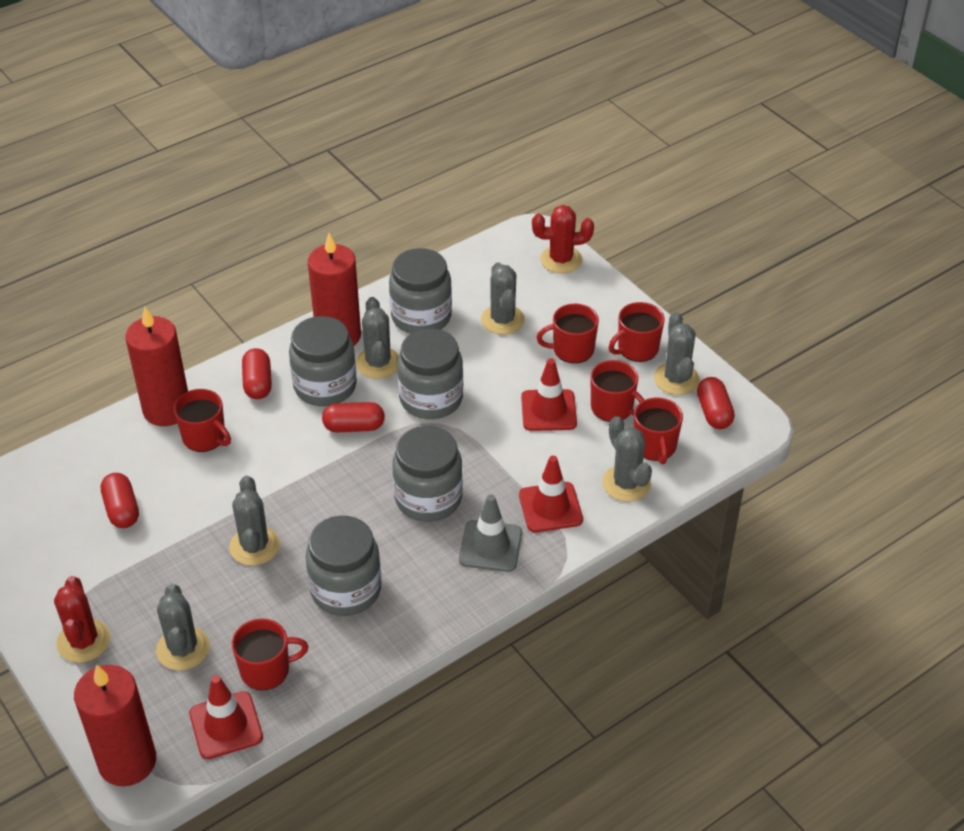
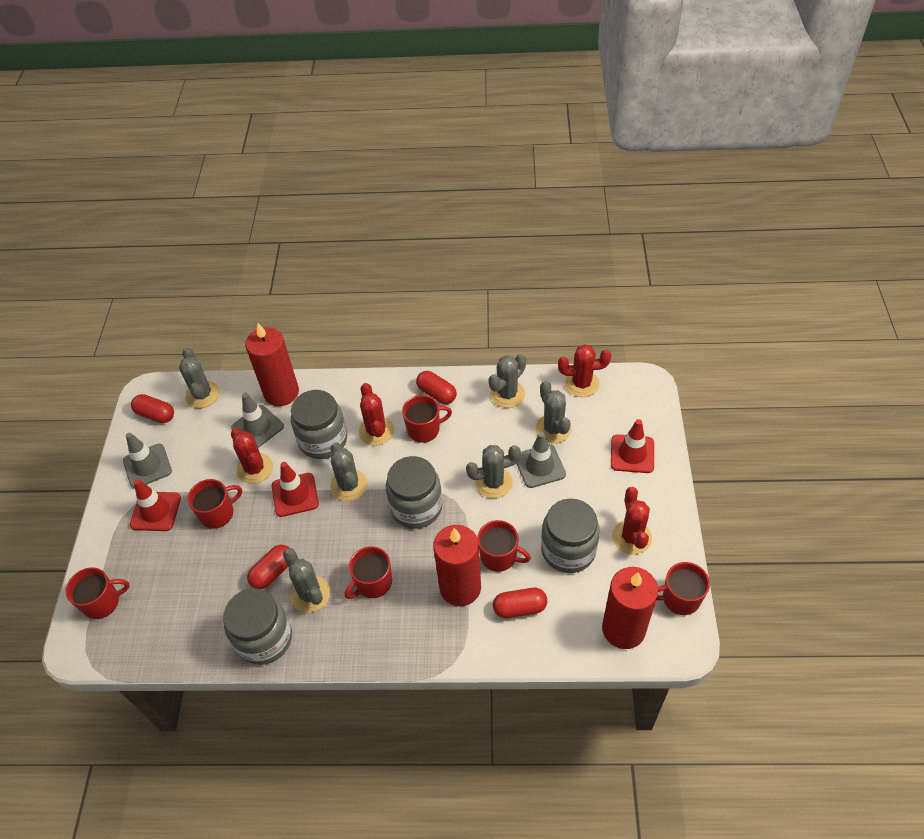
grey jar: [289,316,357,406] [306,516,381,616] [389,248,452,334] [392,426,463,522] [397,328,463,419] = 5 -> [223,588,292,665] [291,390,347,459] [386,456,443,529] [541,499,600,573] = 4
grey traffic cone: [459,494,522,572] = 1 -> [123,433,172,488] [231,393,284,448] [516,432,566,488] = 3
red cactus: [54,576,110,663] [532,205,594,273] = 2 -> [231,428,273,484] [359,383,394,446] [558,344,611,397] [612,487,652,554] = 4

